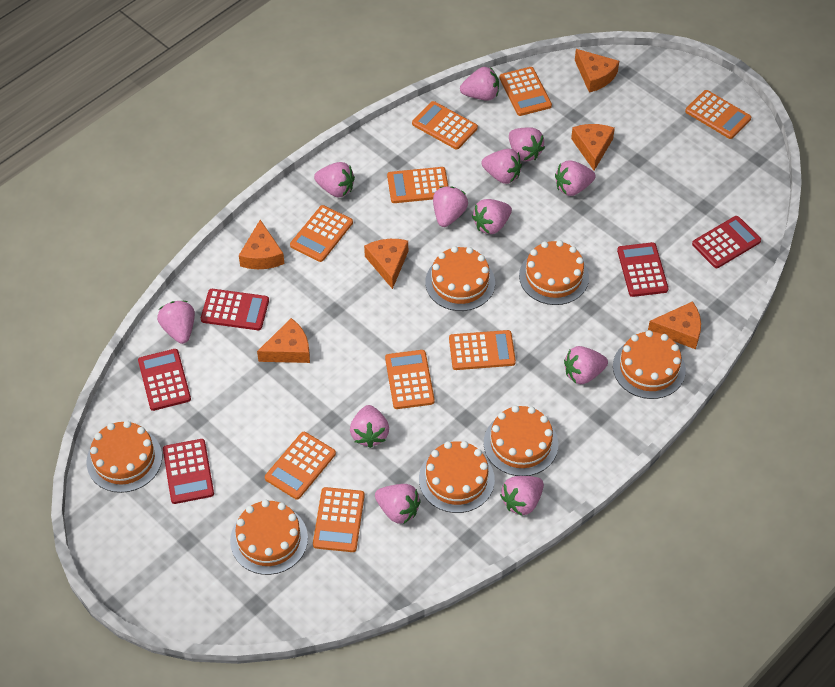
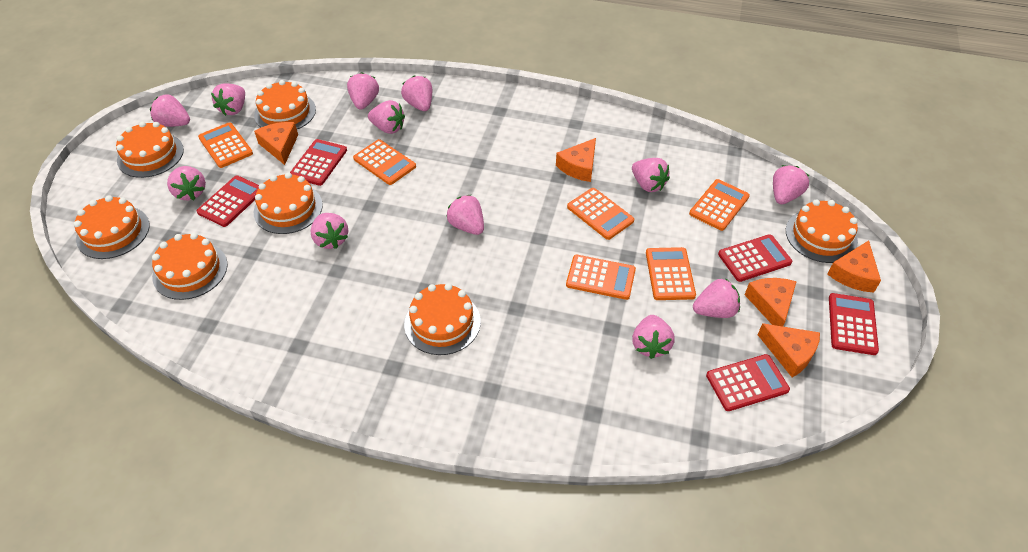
orange calculator: [265,432,336,500] [290,205,353,262] [313,487,365,552] [385,350,435,409] [387,167,448,203] [412,101,478,149] [449,330,516,370] [500,67,552,116] [685,90,751,139] = 9 -> [198,122,253,168] [353,139,416,185] [566,255,636,300] [567,188,634,240] [646,247,696,300] [689,179,750,231] = 6
orange cheese: [239,220,284,269] [257,318,310,363] [364,239,408,289] [571,124,615,170] [575,49,619,93] [648,301,701,349] = 6 -> [254,122,298,165] [556,138,596,182] [745,278,797,326] [758,323,820,377] [827,241,881,293] = 5

